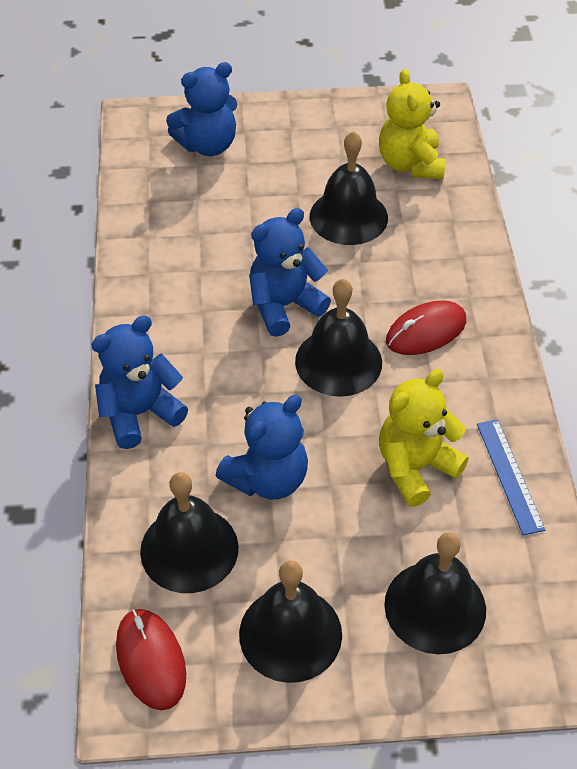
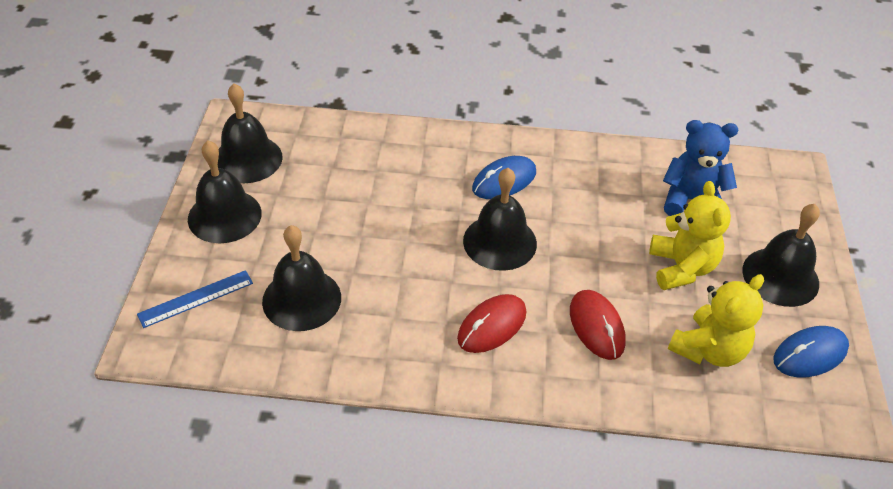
blue mouse: none = 0 -> [472,156,536,199] [773,326,849,378] = 2
blue teddy bear: [91,316,188,449] [166,62,237,156] [216,395,308,499] [249,208,331,337] = 4 -> [663,120,738,216] = 1

